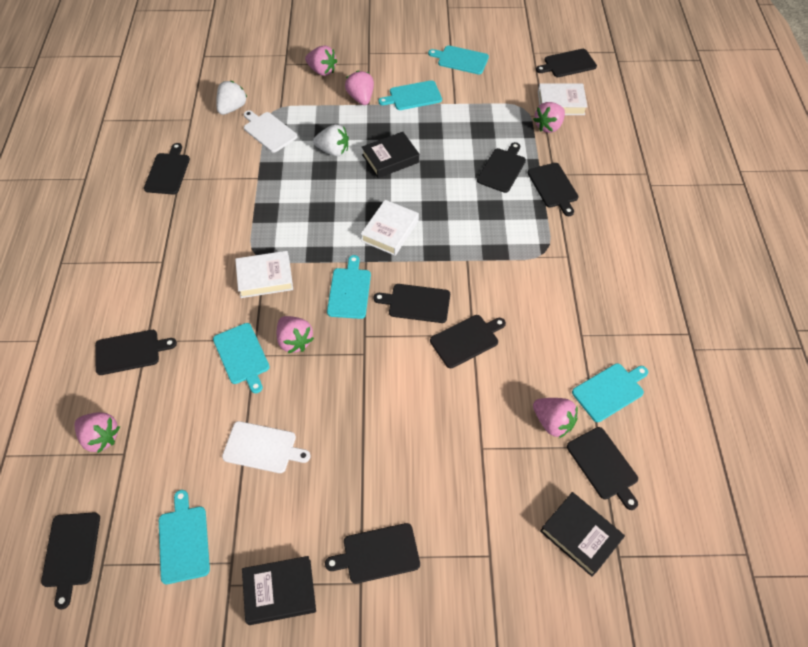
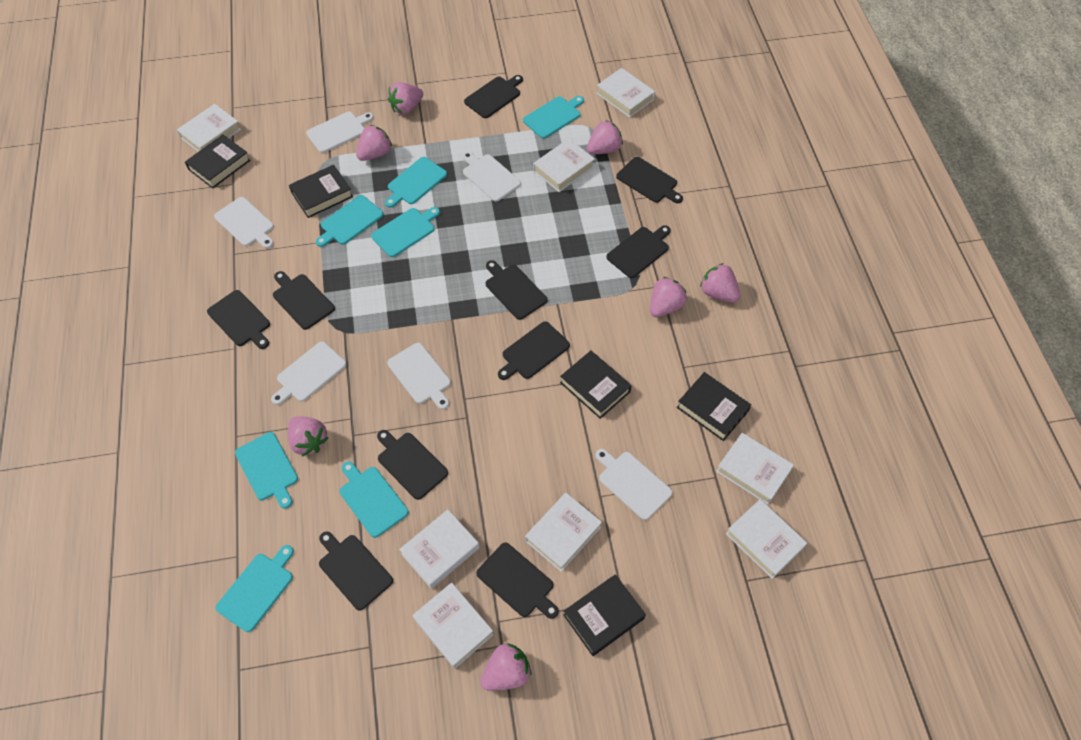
black book: [242,556,316,625] [362,132,420,178] [540,492,625,577] = 3 -> [185,135,251,189] [289,165,353,218] [560,350,632,419] [563,574,646,656] [677,372,751,441] = 5
pink strawberry: [74,412,120,453] [277,316,314,353] [305,46,337,76] [345,70,374,105] [533,102,565,133] [533,398,578,438] = 6 -> [288,416,328,456] [356,125,392,161] [388,82,423,114] [480,643,531,691] [587,120,623,154] [650,277,687,317] [700,263,740,303] = 7
turquoise cutting board: [159,490,210,584] [213,323,270,393] [327,255,371,319] [378,80,442,110] [428,45,489,74] [572,363,648,422] = 6 -> [216,545,294,632] [235,432,298,509] [316,195,383,247] [339,461,409,538] [371,207,440,257] [385,157,447,208] [523,96,584,139] = 7
white book: [235,251,293,298] [361,200,419,256] [538,83,588,115] = 3 -> [177,104,241,152] [399,509,479,589] [413,583,494,669] [525,493,602,572] [533,139,595,192] [596,68,655,118] [716,433,794,505] [726,499,807,579] = 8
white cutting board: [222,421,311,473] [244,110,297,153] = 2 -> [214,197,274,248] [271,341,347,405] [306,111,374,153] [387,343,451,409] [462,152,521,201] [595,449,672,520] = 6
white strawberry: [216,81,247,115] [313,124,349,156] = 2 -> none = 0

